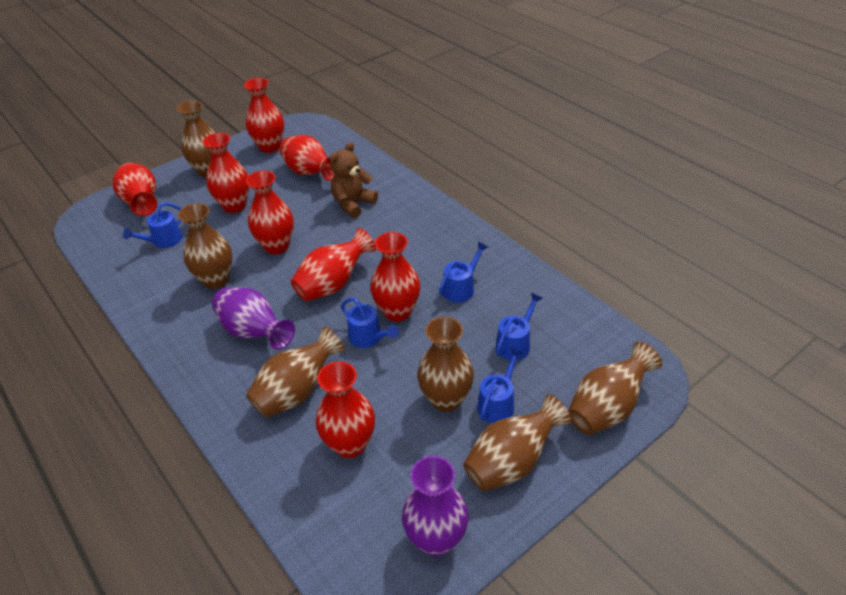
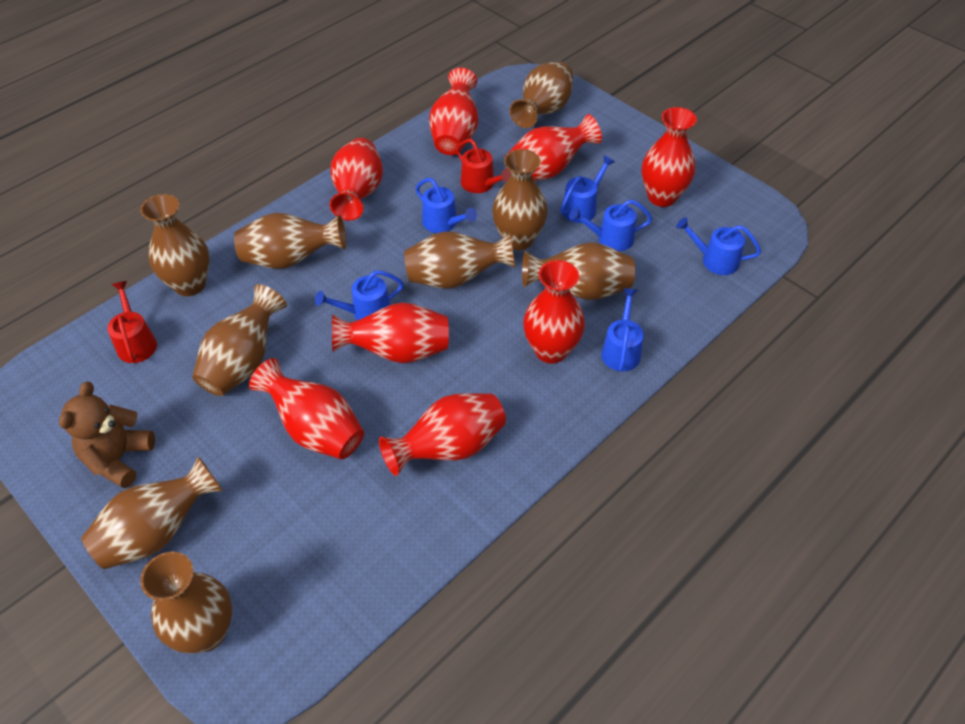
blue watering can: [123,202,182,248] [341,298,399,348] [439,242,488,303] [477,347,523,423] [496,293,543,361] = 5 -> [315,270,404,320] [415,178,477,233] [560,156,614,223] [569,200,652,251] [601,288,644,371] [676,217,761,275] = 6
brown vase: [177,100,215,177] [178,203,233,289] [246,326,345,418] [417,317,474,412] [463,394,572,491] [568,342,662,435] = 6 -> [81,456,223,569] [140,194,210,296] [140,552,232,653] [192,284,287,396] [234,213,346,269] [404,231,515,288] [492,149,548,250] [510,62,573,128] [522,242,635,300] = 9
purple vase: [212,287,295,350] [402,456,469,556] = 2 -> none = 0
red watering can: none = 0 -> [107,281,157,363] [456,139,511,193] = 2

